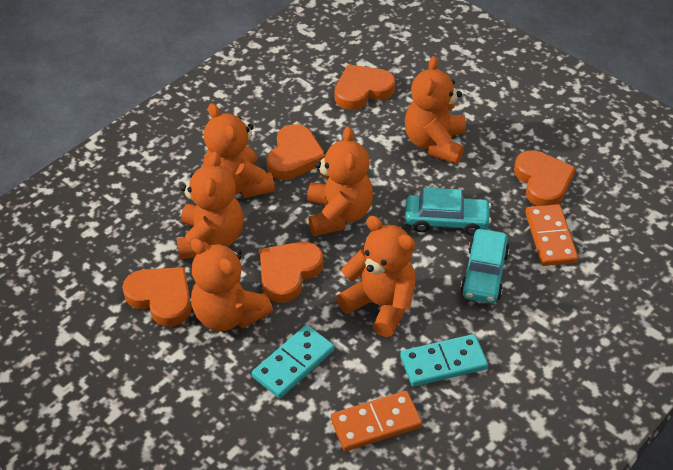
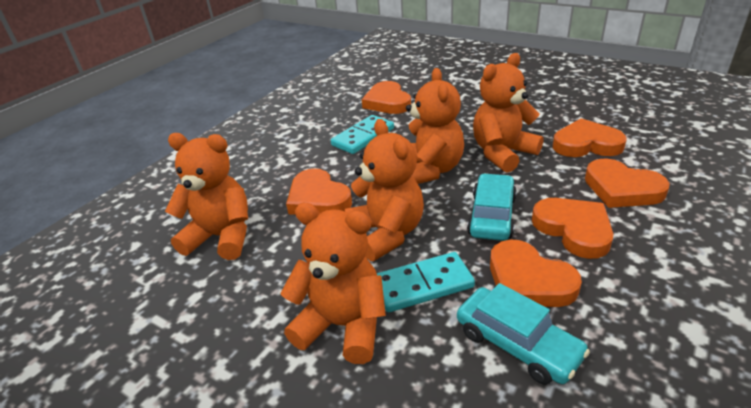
orange domino: [331,391,422,451] [525,204,578,266] = 2 -> none = 0
orange heart: [122,267,192,326] [260,242,323,303] [267,124,325,180] [335,64,395,110] [514,150,576,206] = 5 -> [286,168,352,215] [362,81,411,114] [490,240,582,307] [532,198,613,259] [553,118,627,157] [585,159,670,208] = 6
orange teddy bear: [176,151,243,259] [191,238,273,331] [203,103,275,198] [307,126,373,236] [336,216,416,337] [405,56,466,164] = 6 -> [165,133,248,260] [281,203,386,364] [345,119,424,261] [406,68,464,184] [473,53,543,173] = 5

